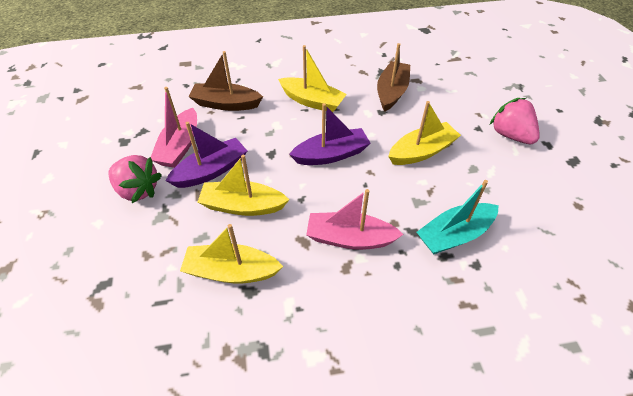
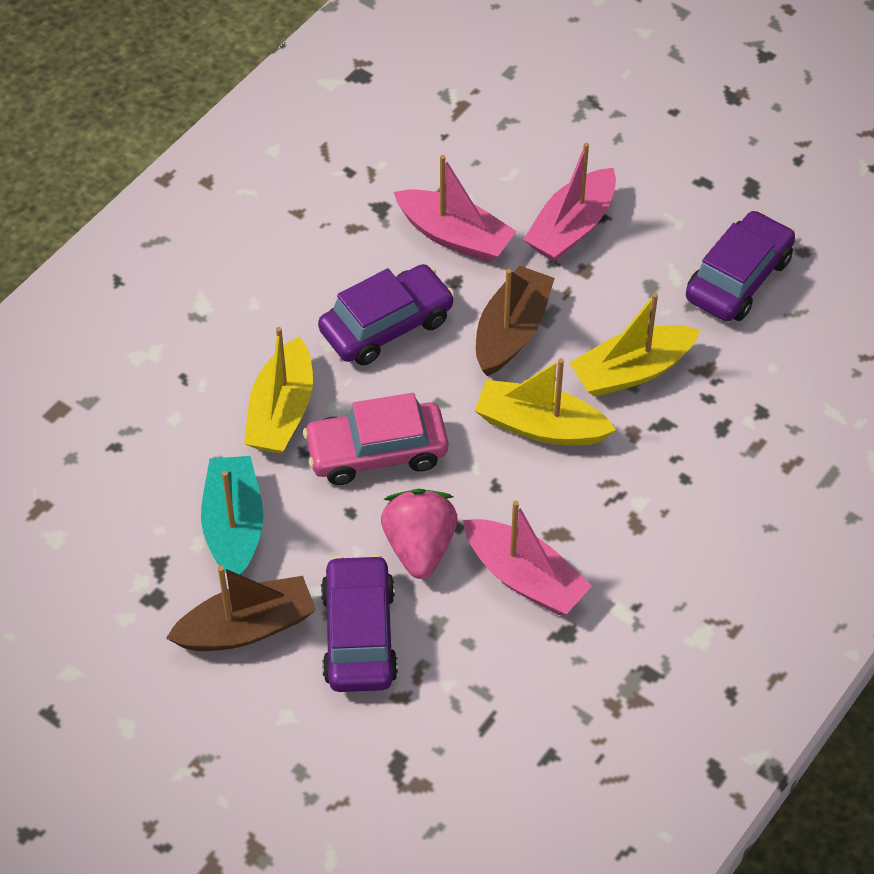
pink boat: [151,87,197,168] [306,189,404,250] = 2 -> [394,155,517,263] [463,500,592,615] [523,143,616,262] = 3
pink car: none = 0 -> [303,393,448,485] = 1
pink strawberry: [108,155,162,203] [490,98,540,144] = 2 -> [381,489,457,579] = 1
purple boat: [166,122,247,188] [289,103,370,165] = 2 -> none = 0
purple car: none = 0 -> [318,264,455,365] [321,554,398,692] [686,210,795,321] = 3
yellow boat: [180,224,283,283] [198,155,289,216] [278,45,347,112] [388,101,461,165] = 4 -> [244,327,313,454] [475,358,616,446] [569,293,700,397] = 3

